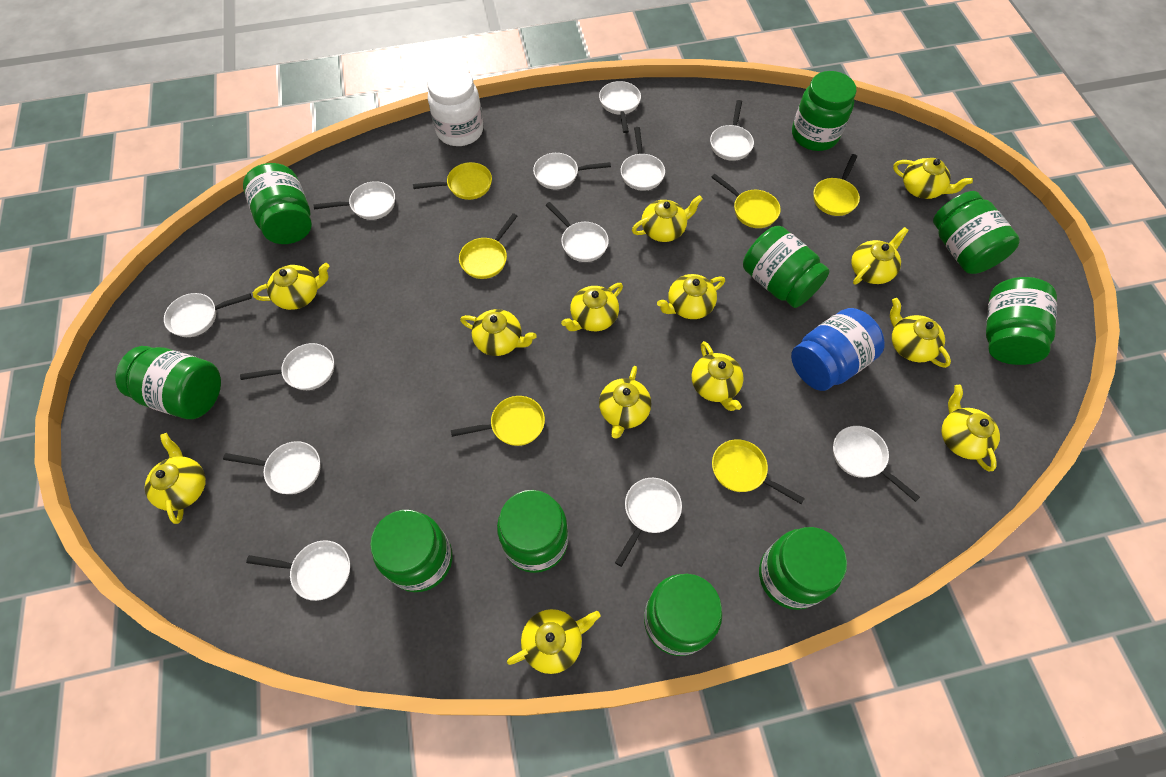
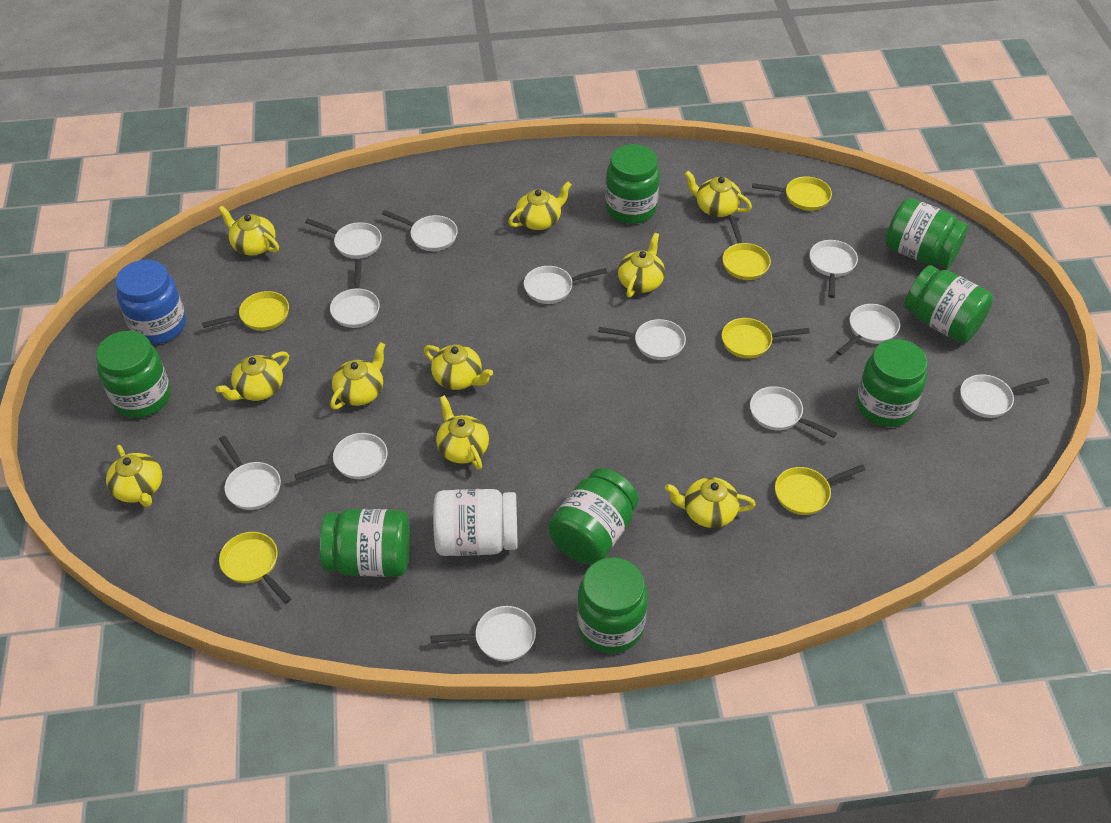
green jar: [115,346,221,419] [243,163,312,244] [370,510,453,592] [497,490,568,573] [644,574,722,656] [743,226,830,308] [759,527,847,610] [792,71,857,151] [933,191,1020,274] [986,277,1057,365] = 10 -> [96,331,171,418] [320,509,411,577] [548,468,639,564] [577,557,648,654] [605,144,660,224] [856,339,928,427] [885,198,969,268] [904,265,993,343] = 8
yellow teapot: [145,433,206,524] [253,263,330,310] [460,309,537,356] [507,609,601,674] [561,283,623,331] [599,366,651,439] [632,195,703,242] [657,274,725,319] [692,341,744,411] [851,227,909,284] [890,298,951,368] [893,158,973,199] [941,385,1000,471] = 13 -> [106,445,162,507] [216,351,289,401] [218,206,279,255] [330,342,385,409] [424,345,493,390] [436,395,489,470] [508,181,572,230] [618,233,665,298] [665,477,756,528] [684,171,752,217] = 10

